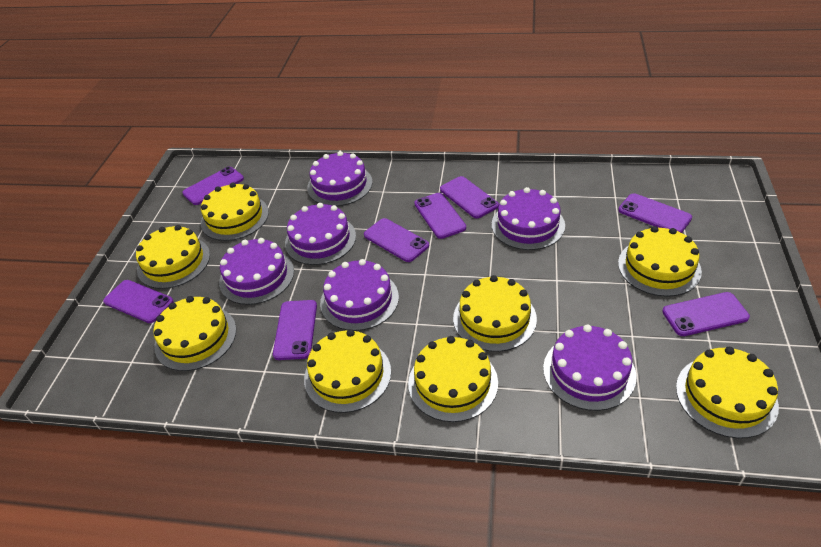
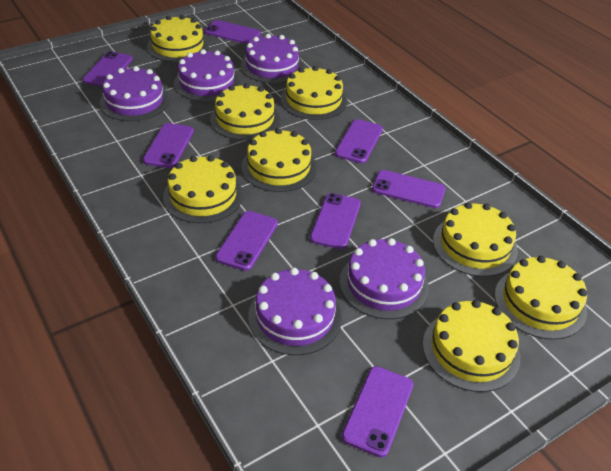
purple cake: [219,238,294,305] [285,203,356,265] [307,151,372,206] [320,259,399,331] [492,187,565,250] [543,325,637,411] = 6 -> [100,66,169,121] [174,49,240,101] [241,34,304,83] [248,268,342,355] [340,238,429,319] = 5

